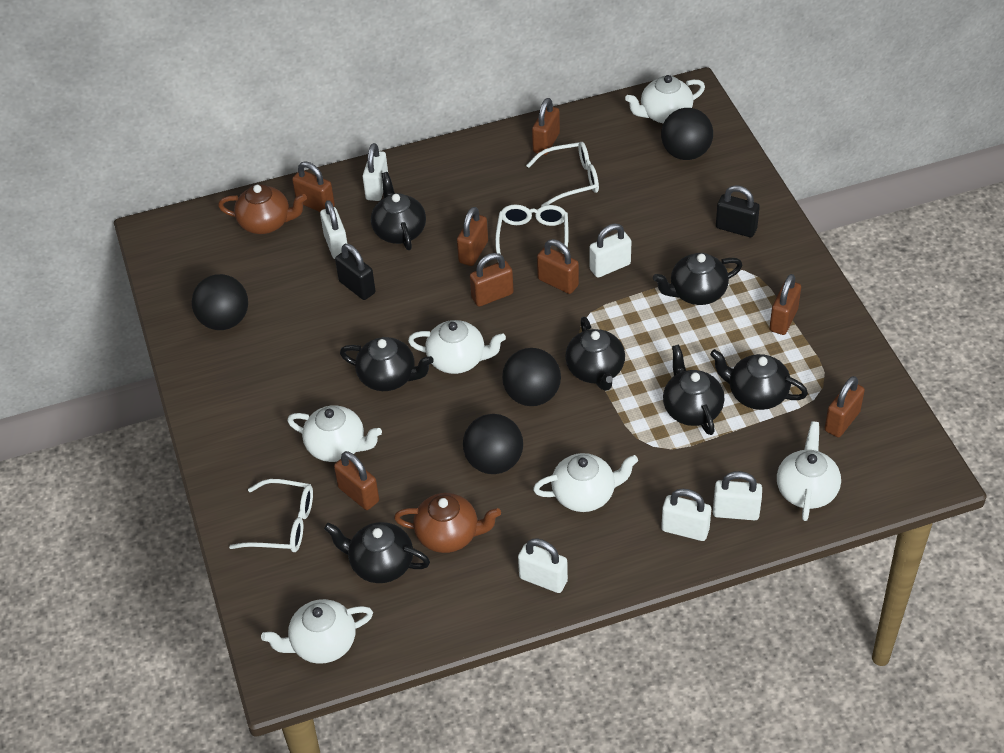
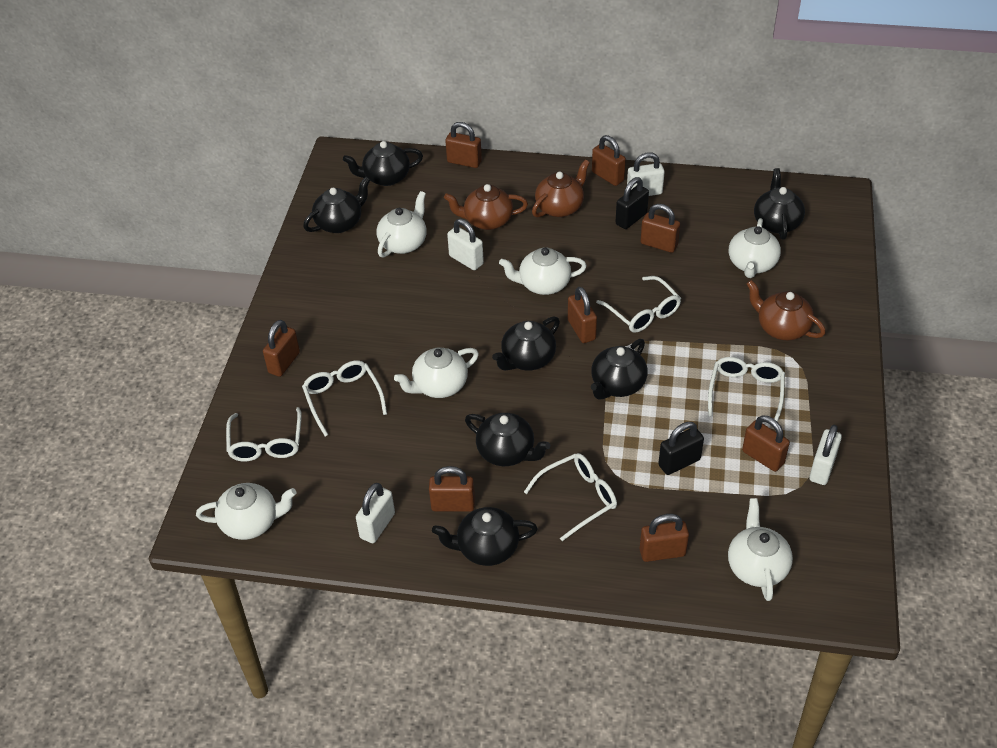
black ball: [192,274,248,330] [463,414,523,474] [502,348,561,406] [661,108,713,160] = 4 -> none = 0
brown teapot: [218,184,307,234] [394,493,501,553] = 2 -> [444,184,528,230] [532,160,590,218] [746,280,826,340] = 3
white glasses: [229,479,313,552] [495,204,569,254] [526,142,599,207] = 3 -> [226,407,302,461] [302,360,387,436] [524,453,617,541] [596,276,681,333] [708,357,785,422] = 5
white padlock: [320,200,347,259] [363,143,388,201] [518,538,568,593] [589,224,631,278] [661,489,711,541] [713,471,762,520] = 6 -> [356,483,395,543] [447,219,484,270] [627,152,665,196] [809,425,842,485] = 4

